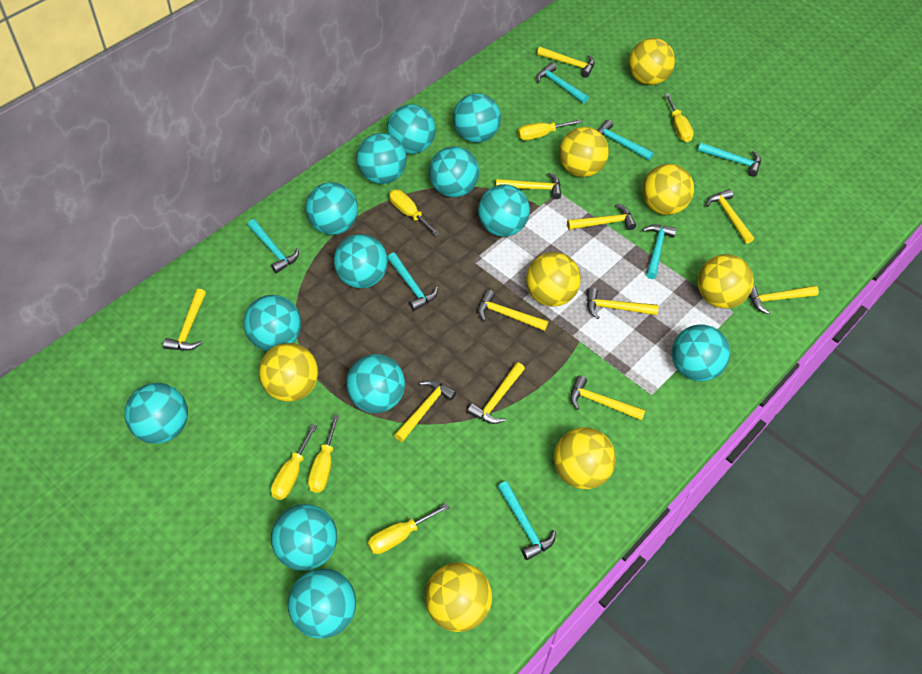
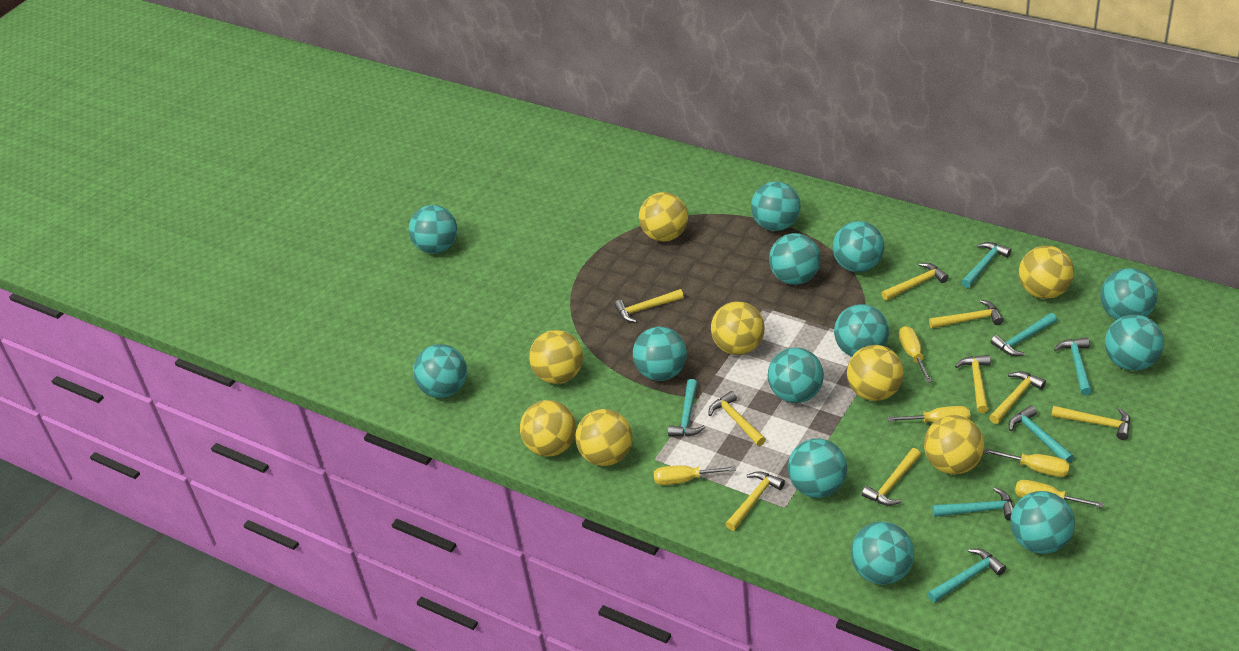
yellow hammer: [163,289,206,351] [394,380,456,442] [467,362,525,424] [478,290,548,331] [496,172,561,199] [537,47,595,78] [567,204,636,230] [570,375,646,421] [587,288,658,319] [706,189,754,244] [749,285,819,314] = 11 -> [614,289,684,323] [709,391,766,446] [725,471,785,531] [862,448,921,506] [881,263,949,301] [929,300,1004,329] [955,355,991,413] [989,371,1046,424] [1051,406,1130,440] = 9
yellow screwdriver: [271,424,317,500] [308,415,339,493] [368,503,450,554] [389,190,440,236] [518,119,582,140] [665,93,694,142] = 6 -> [654,465,736,485] [888,406,970,423] [899,326,932,383] [984,448,1070,477] [1015,480,1104,508] = 5

